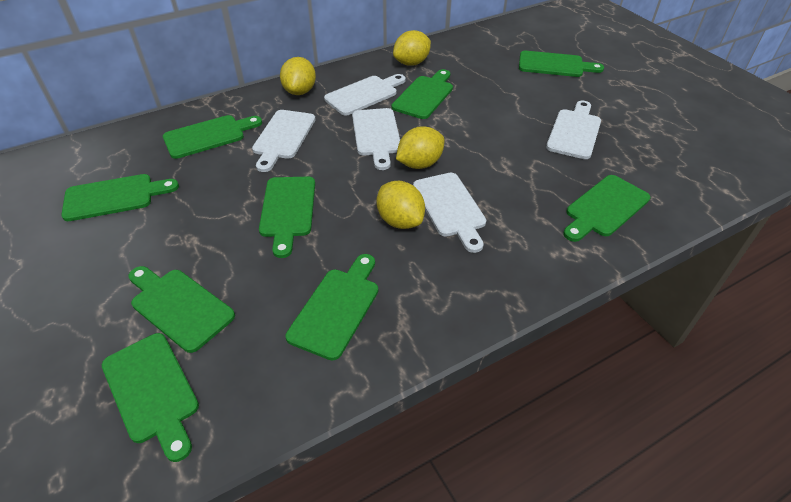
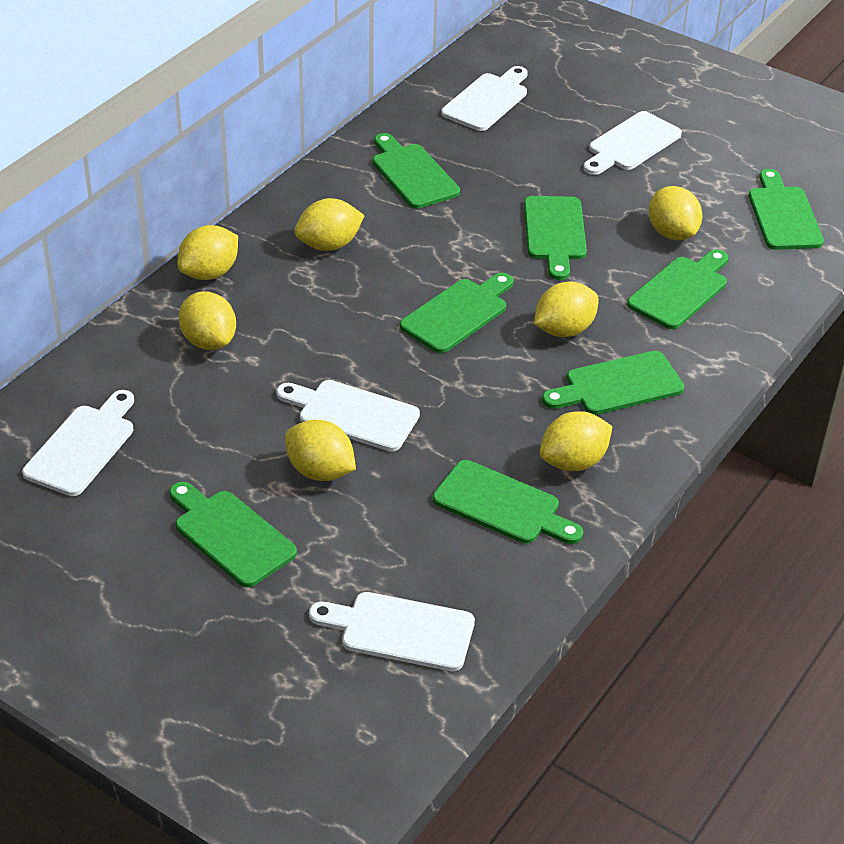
green cutting board: [61,174,179,221] [102,333,199,462] [129,266,235,353] [163,115,262,159] [259,177,315,258] [285,254,378,360] [392,69,453,119] [519,51,604,77] [563,175,650,242] = 9 -> [169,482,297,587] [373,133,460,209] [400,273,513,353] [433,460,583,544] [524,196,587,280] [542,351,684,415] [627,249,728,329] [749,169,824,250] = 8
yellow lemon: [280,57,316,95] [376,181,425,229] [393,30,431,66] [396,126,445,169] = 4 -> [177,225,238,280] [179,291,236,350] [285,420,356,481] [294,198,365,251] [534,282,599,337] [540,411,613,471] [649,186,703,240] = 7

